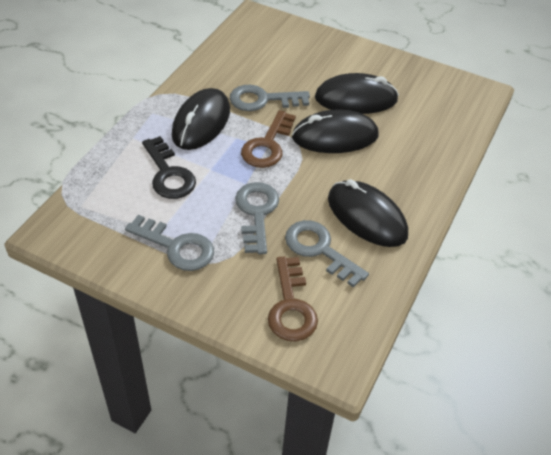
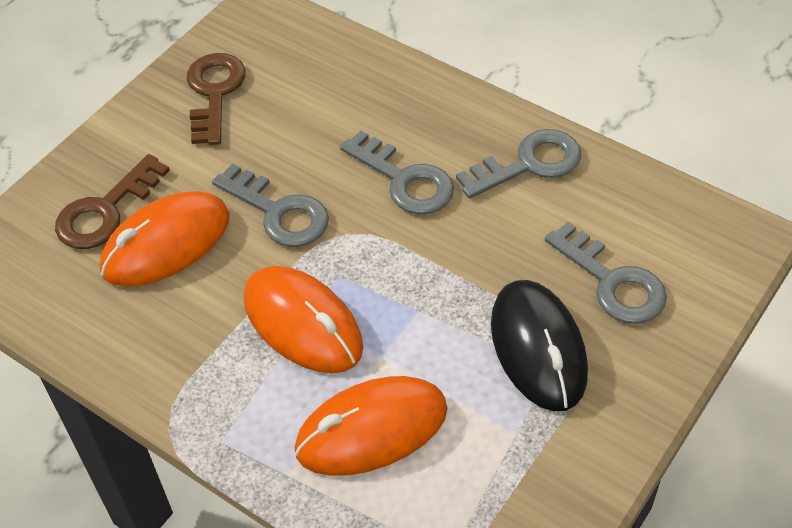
black key: [142,136,196,199] = 1 -> none = 0
black mouse: [172,88,230,150] [292,110,379,153] [315,73,399,114] [328,179,408,247] = 4 -> [491,280,588,411] = 1
orange mouse: none = 0 -> [100,191,230,286] [244,266,363,373] [295,376,448,476] = 3

